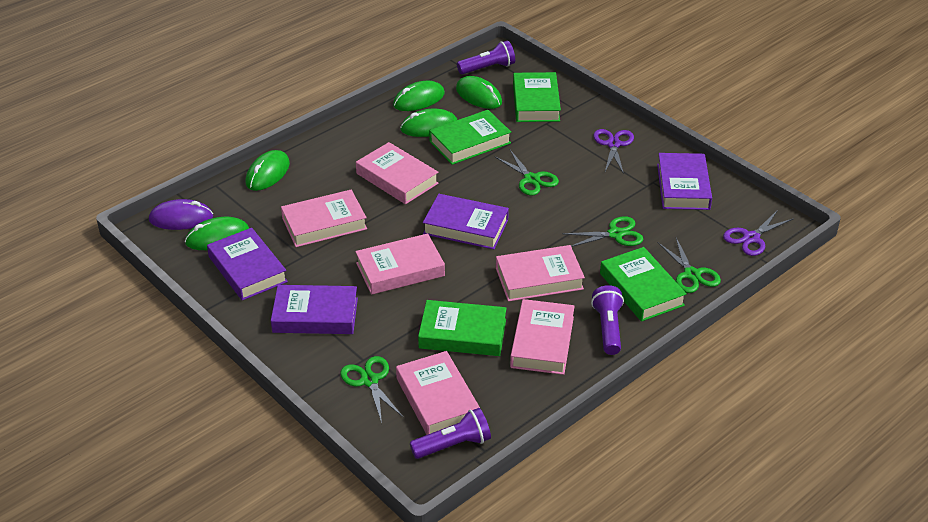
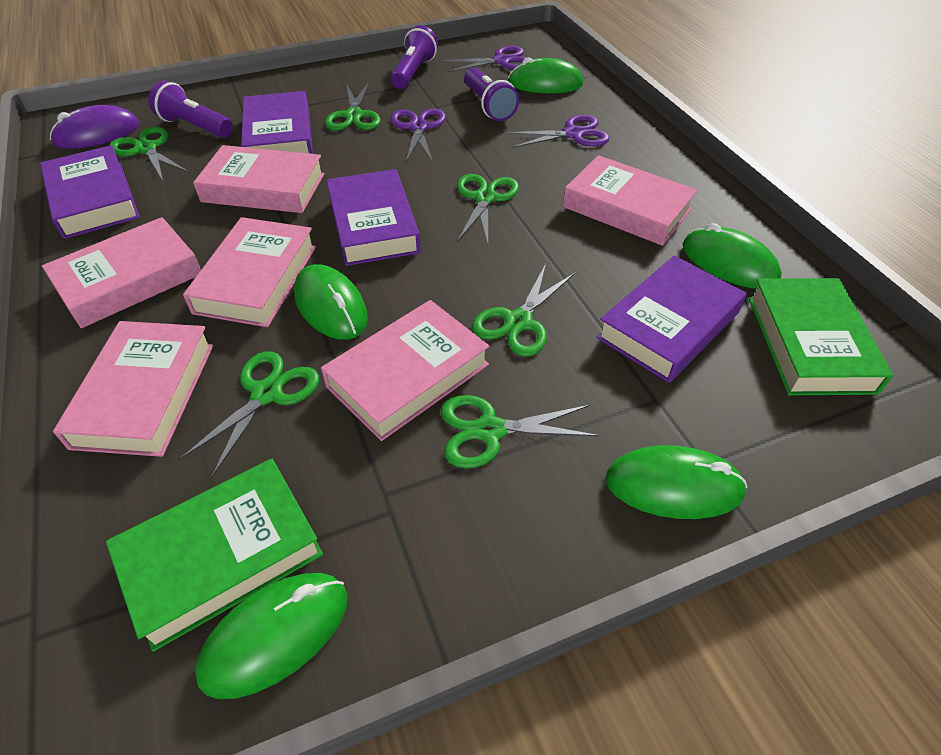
green book: [418,300,506,356] [429,110,511,165] [513,72,561,122] [600,247,687,322] = 4 -> [106,459,323,652] [748,278,893,395] = 2
green scissors: [340,356,404,423] [494,150,559,196] [562,216,643,247] [657,238,721,293] = 4 -> [109,126,190,181] [179,351,319,477] [325,81,381,131] [441,395,599,468] [457,174,519,244] [472,264,575,356] = 6
purple scissors: [593,129,634,174] [723,210,794,256] = 2 -> [391,108,446,163] [442,46,525,72] [505,115,610,148] = 3

